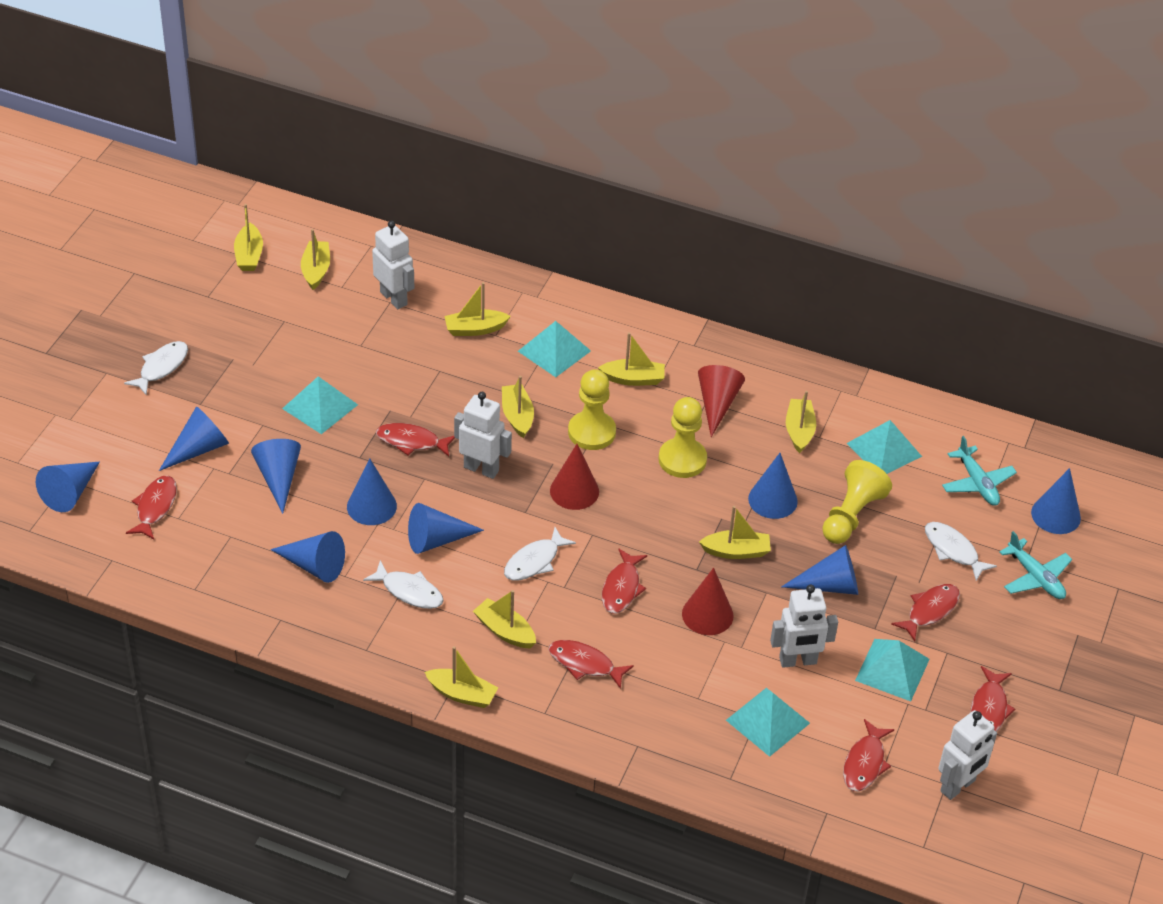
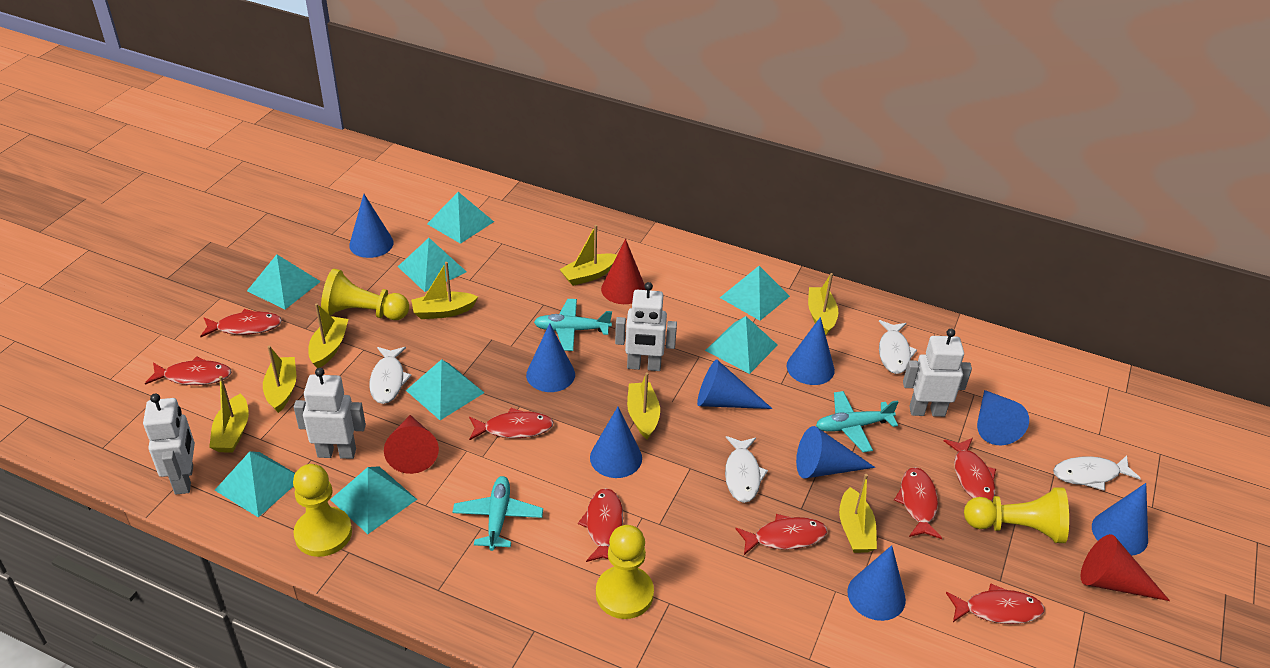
red fish: [126,476,177,540] [376,423,455,457] [548,640,634,689] [602,548,647,613] [843,719,894,792] [891,584,960,641] [970,666,1015,732] = 7 -> [145,356,232,385] [200,309,282,337] [469,408,554,441] [578,488,623,562] [735,514,827,555] [894,467,942,539] [943,438,996,501] [946,583,1045,624] = 8
turquoise plane: [942,436,1017,506] [999,531,1072,599] = 2 -> [452,476,543,551] [534,299,612,351] [816,391,898,452] = 3
turquoise pyramid: [282,376,358,434] [518,321,591,377] [726,688,810,757] [847,420,922,474] [855,639,930,701] = 5 -> [215,451,295,518] [247,254,321,309] [330,466,417,534] [398,238,467,292] [406,359,484,420] [427,192,494,244] [705,316,778,374] [720,266,790,321] = 8
yellow boat: [234,204,263,271] [301,229,330,290] [425,646,498,708] [445,282,511,336] [473,590,536,648] [502,376,534,438] [598,332,665,386] [699,506,771,559] [786,391,816,453] = 9 -> [209,376,249,453] [263,346,296,413] [308,303,349,368] [411,262,478,319] [559,225,617,286] [627,372,660,439] [808,273,838,335] [839,474,877,553] = 8
yellow pawn: [568,369,616,450] [659,397,707,478] [822,460,892,544] = 3 -> [293,464,352,557] [321,269,409,320] [596,525,654,619] [964,487,1069,543] = 4

